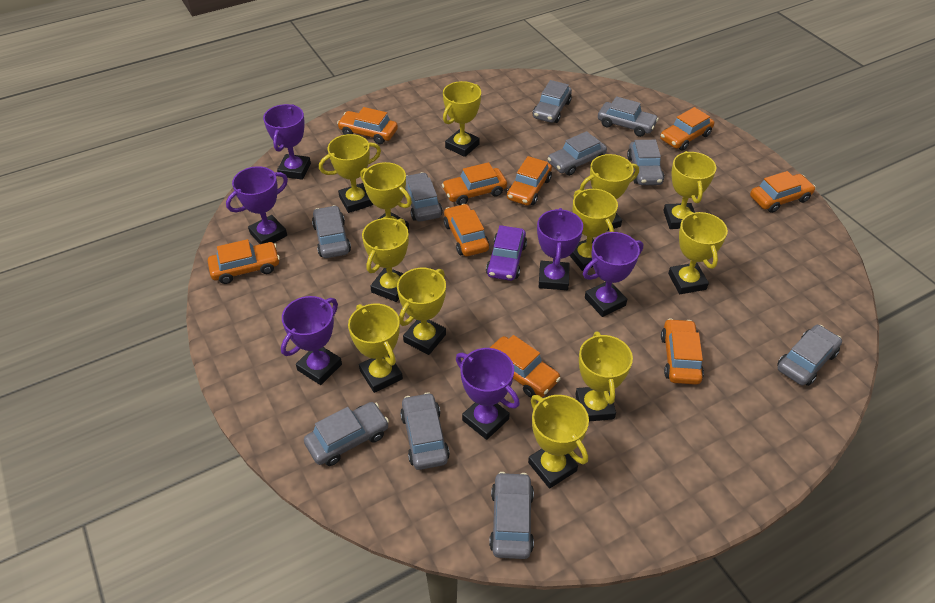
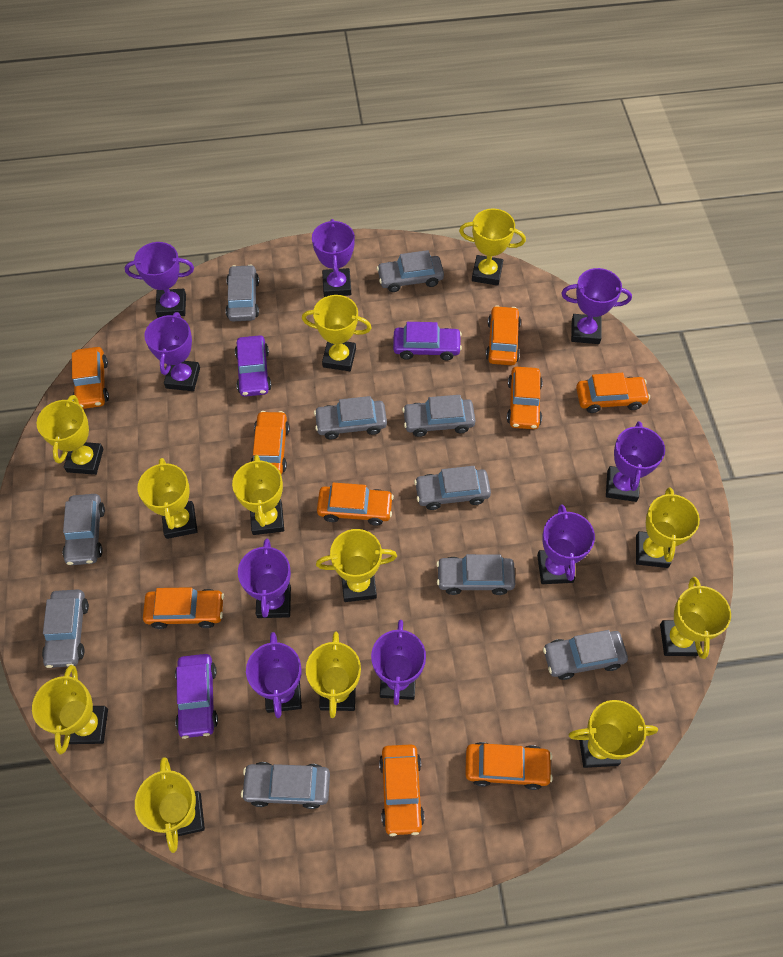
purple car: [486,225,527,281] = 1 -> [175,654,218,739] [235,335,271,397] [393,322,462,361] = 3
purple trophy: [226,166,288,244] [263,104,311,180] [281,296,342,385] [456,348,520,440] [537,208,583,290] [583,232,643,317] = 6 -> [125,242,194,318] [144,312,200,391] [238,539,291,618] [246,632,302,718] [312,219,355,297] [371,620,426,705] [537,504,595,584] [561,268,632,344] [606,421,665,502] = 9

